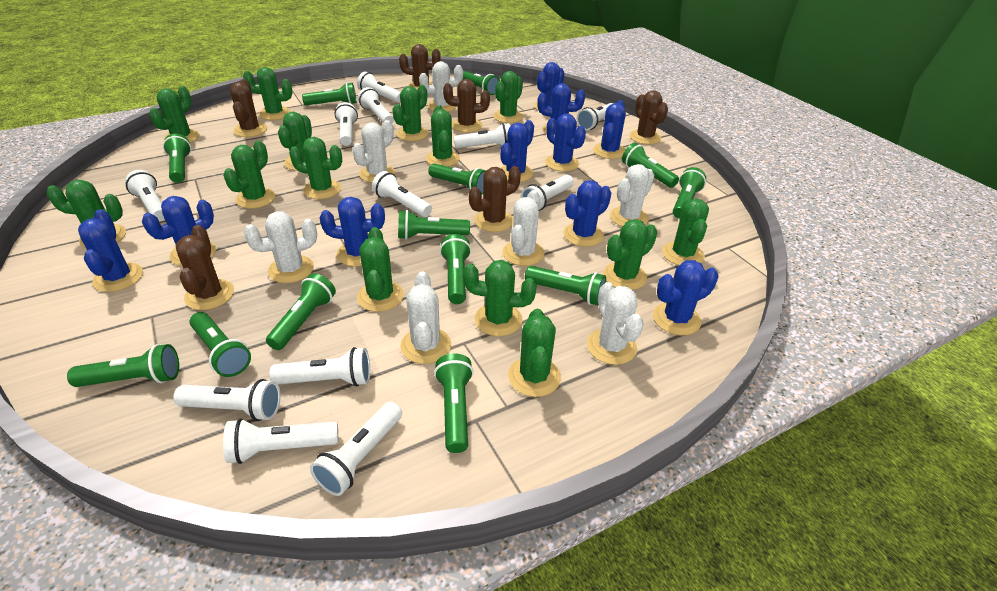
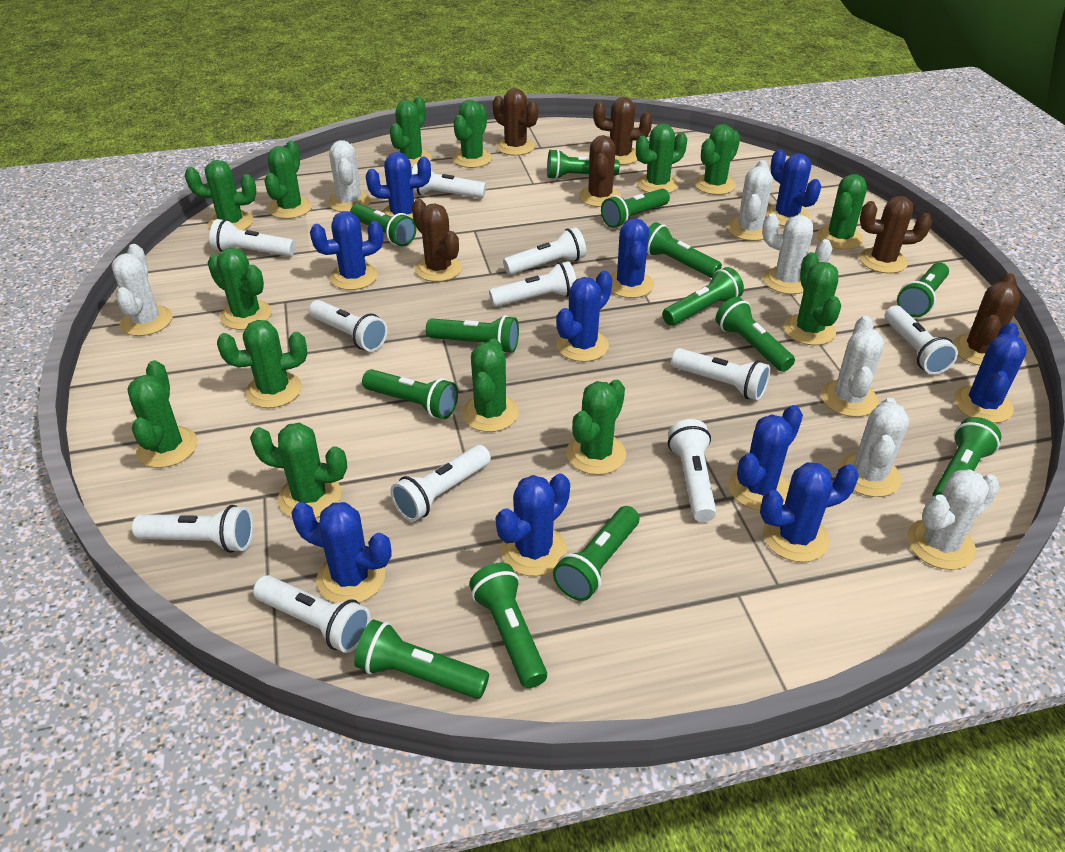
white flashlight: [125,170,165,221] [173,379,281,421] [223,418,338,464] [269,347,370,386] [310,402,402,496] [335,102,358,146] [357,72,401,103] [358,87,394,123] [372,171,432,217] [454,123,510,148] [521,175,574,211] [577,103,614,130] = 12 -> [132,505,254,553] [209,219,295,257] [253,575,370,653] [309,300,387,352] [391,445,491,522] [412,164,486,198] [489,261,576,307] [503,227,586,275] [668,419,717,522] [671,348,770,401] [885,306,958,375] = 11

